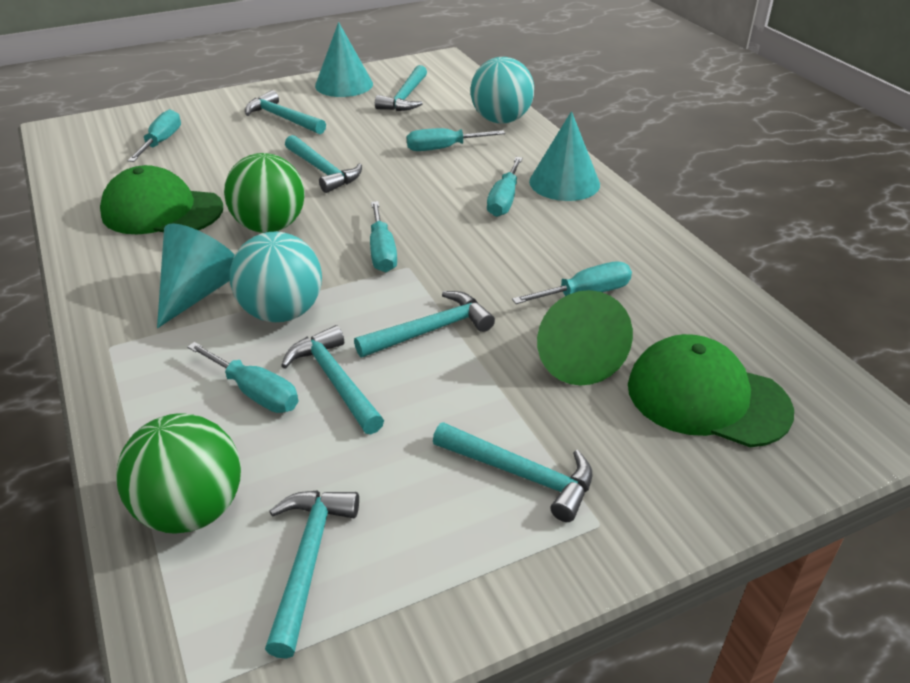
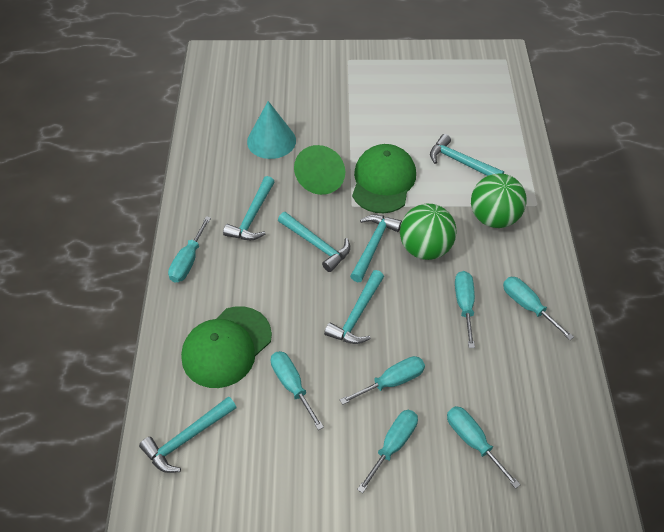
turquoise ball: [230,232,322,322] [470,57,534,123] = 2 -> none = 0
turquoise cone: [157,223,235,328] [315,22,373,97] [529,111,600,201] = 3 -> [247,101,296,159] = 1
turquoise hammer: [245,90,326,134] [265,490,359,659] [281,325,384,434] [285,135,362,193] [354,291,495,357] [375,65,427,111] [433,422,592,522] = 7 -> [139,396,237,473] [223,176,275,240] [278,212,350,272] [324,270,384,344] [350,215,402,282] [430,134,504,176] = 6
turquoise screwdriver: [127,109,181,162] [187,342,298,413] [370,201,397,272] [407,128,505,151] [487,157,523,217] [512,262,632,304] = 6 -> [168,216,211,283] [271,351,324,430] [340,356,425,405] [357,410,418,493] [447,406,521,489] [455,271,475,348] [503,277,574,340] = 7

